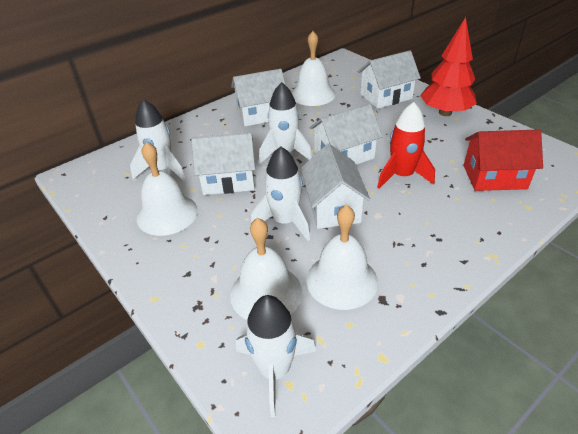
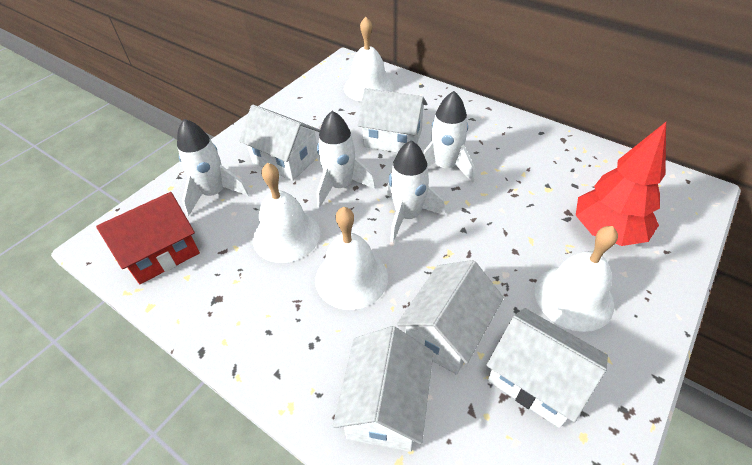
red rocket: [377,102,435,189] = 1 -> none = 0

